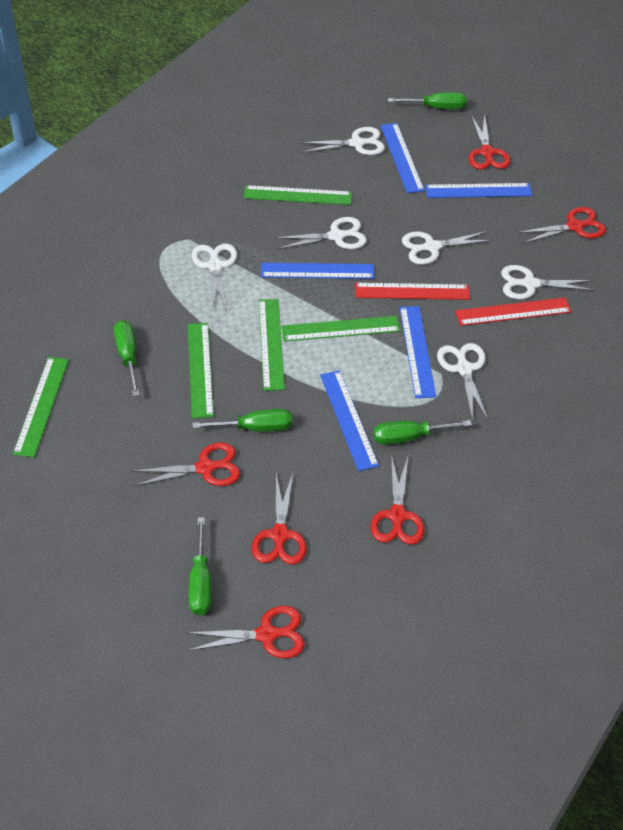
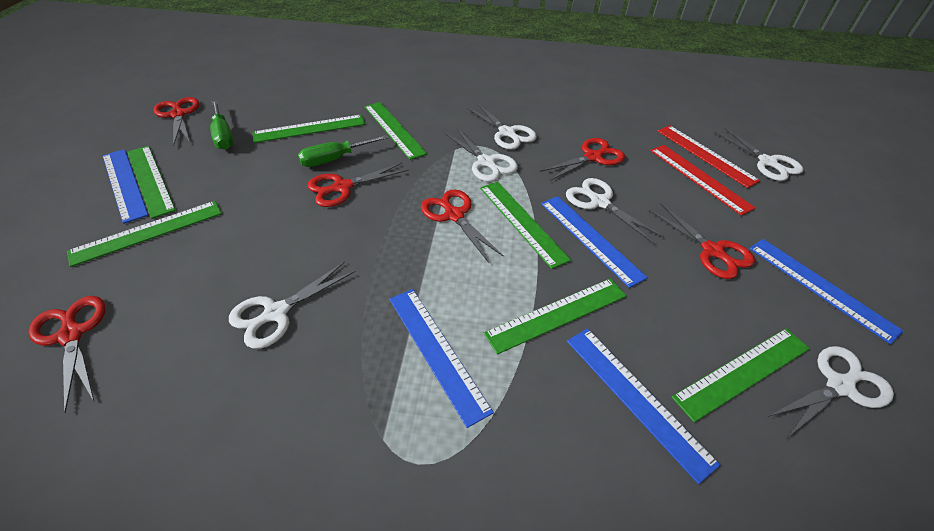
green ruler: [13,357,69,458] [188,323,214,418] [244,185,352,205] [259,299,285,391] [281,316,401,342] = 5 -> [67,201,222,267] [127,146,176,219] [253,115,365,143] [364,102,427,160] [480,182,571,269] [484,278,626,355] [672,328,810,422] = 7
green screwdriver: [114,320,139,396] [189,517,211,615] [192,409,292,432] [373,420,472,445] [388,92,467,109] = 5 -> [210,100,234,150] [298,135,389,167] = 2

